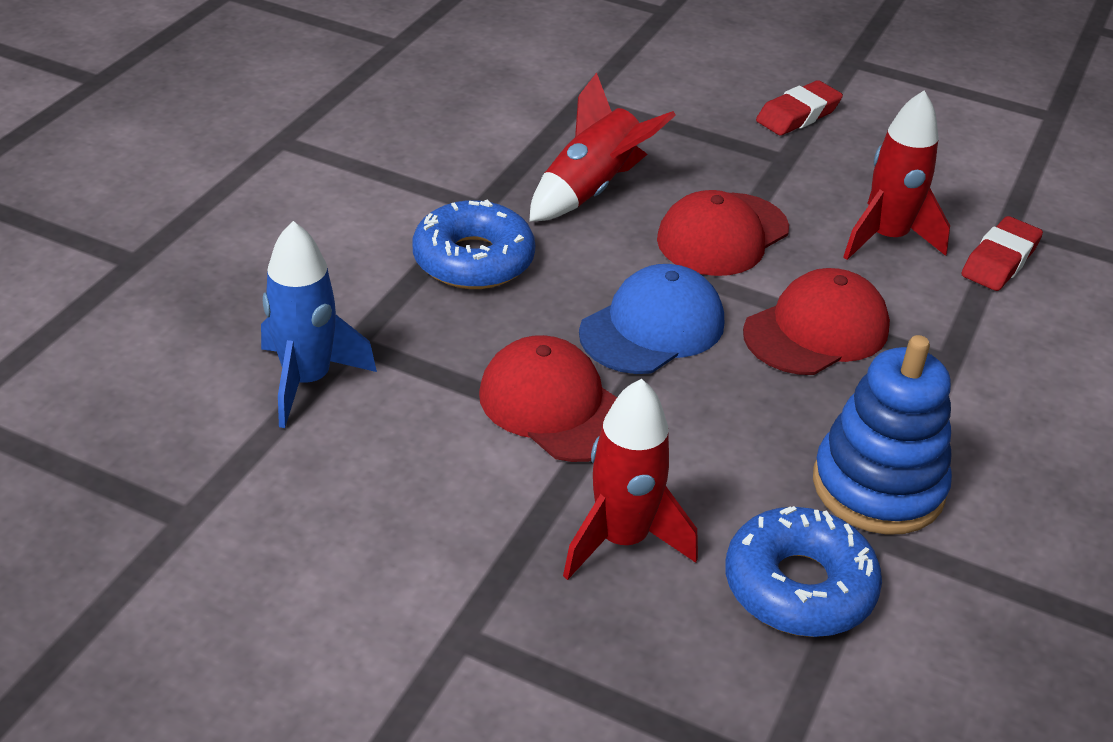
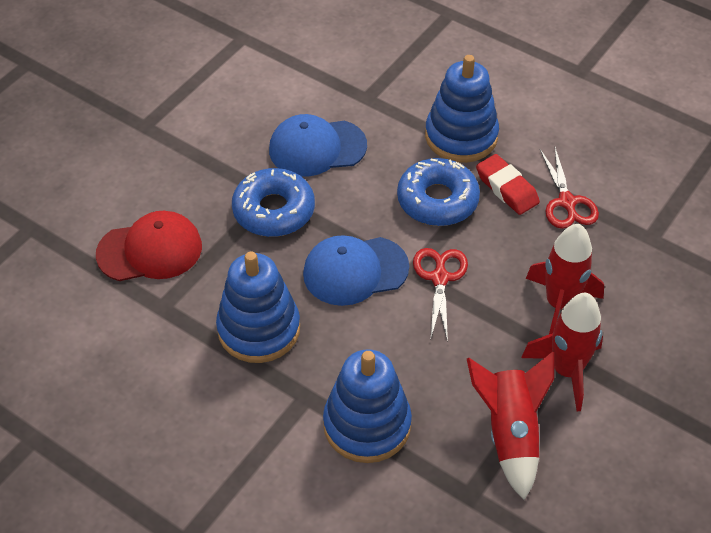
blue cap: [579,264,724,374] = 1 -> [269,114,367,176] [303,235,409,306] = 2
blue rocket: [261,221,377,428] = 1 -> none = 0
blue stacking toy: [813,335,952,535] = 1 -> [216,251,300,363] [323,349,412,463] [425,55,499,163] = 3
red cap: [479,335,617,462] [657,190,789,276] [743,268,890,375] = 3 -> [96,211,202,281] = 1
red eraser: [756,80,843,135] [961,216,1043,291] = 2 -> [476,154,540,215] = 1
red scissors: none = 0 -> [413,248,468,342] [540,147,599,229] = 2

